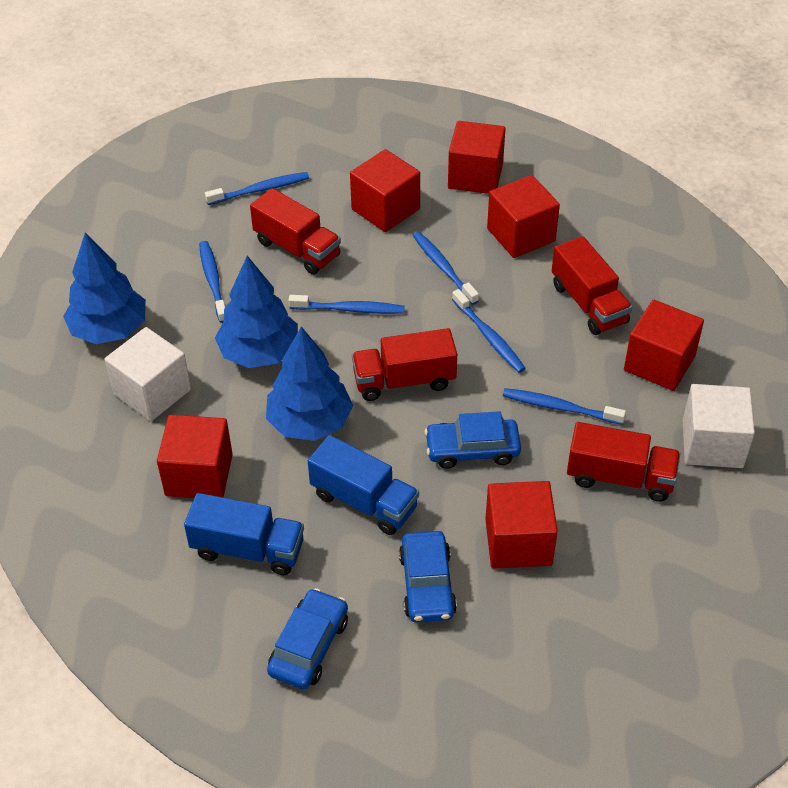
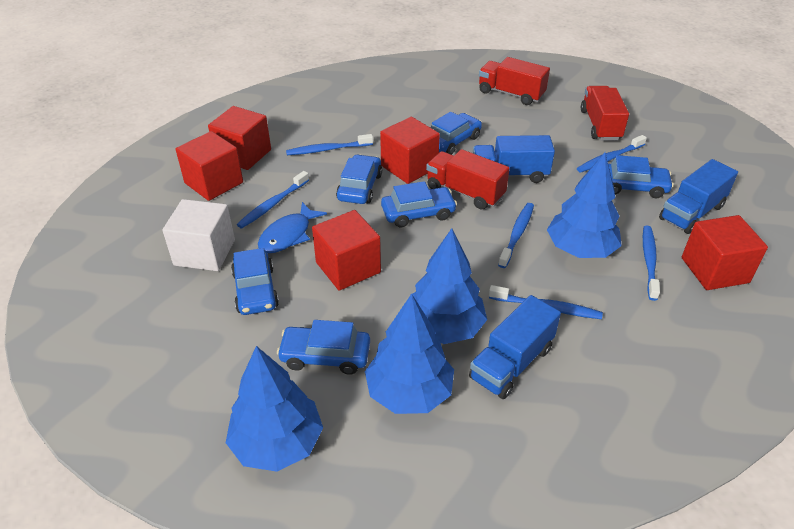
blue car: [267,588,348,689] [399,531,457,623] [425,411,521,469] = 3 -> [231,248,279,315] [277,320,370,375] [336,154,382,204] [381,181,457,228] [431,112,482,155] [608,155,674,198] = 6
blue fish: none = 0 -> [258,202,327,253] = 1
blue tree: [63,232,146,344] [215,256,298,368] [266,326,353,441] = 3 -> [226,346,323,472] [365,294,454,414] [412,228,487,344] [547,152,622,258] = 4
blue truck: [184,493,304,575] [308,435,419,535] = 2 -> [469,295,561,399] [473,135,555,183] [659,159,738,234] = 3
red cube: [157,415,233,498] [350,149,420,232] [448,121,506,194] [485,481,558,569] [487,175,560,258] [624,300,704,391] = 6 -> [176,131,243,201] [208,106,271,170] [312,210,381,291] [380,117,440,184] [682,215,768,290] = 5
red truck: [250,188,341,275] [352,328,457,401] [552,236,632,335] [567,422,680,502] = 4 -> [426,149,510,210] [479,57,550,105] [581,86,629,141] = 3
white cube: [105,327,191,421] [683,384,755,468] = 2 -> [162,199,235,271] = 1

